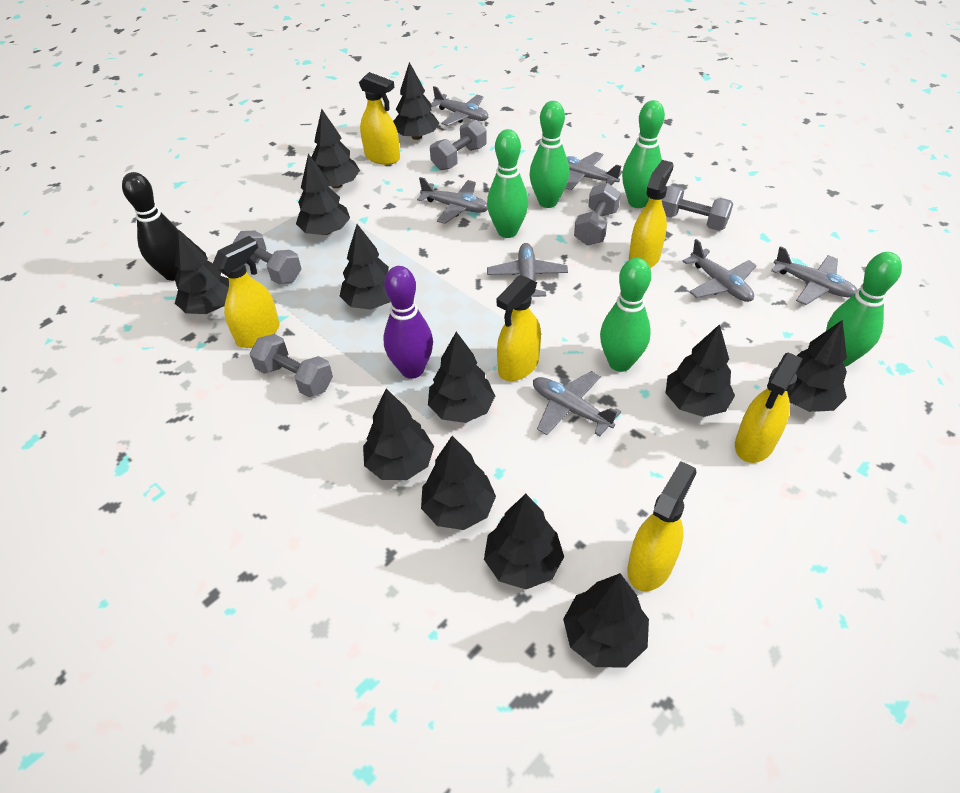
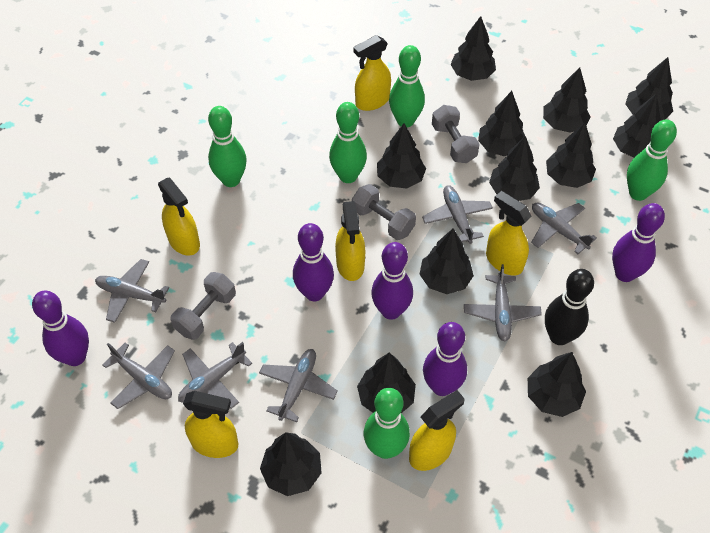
grey dumbbell: [232,230,301,284] [250,334,333,397] [430,120,487,170] [574,183,621,246] [662,185,733,231] = 5 -> [171,272,236,340] [352,184,416,240] [432,105,480,163] = 3
purple bowling pin: [384,266,433,379] = 1 -> [32,291,89,366] [293,223,334,301] [371,242,413,320] [423,322,467,396] [612,203,665,282] = 5

